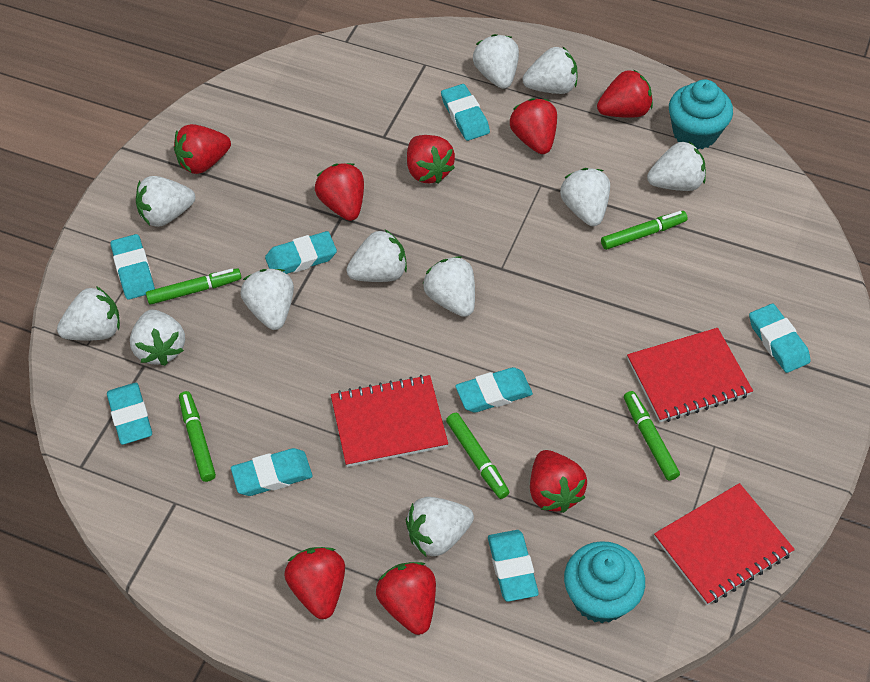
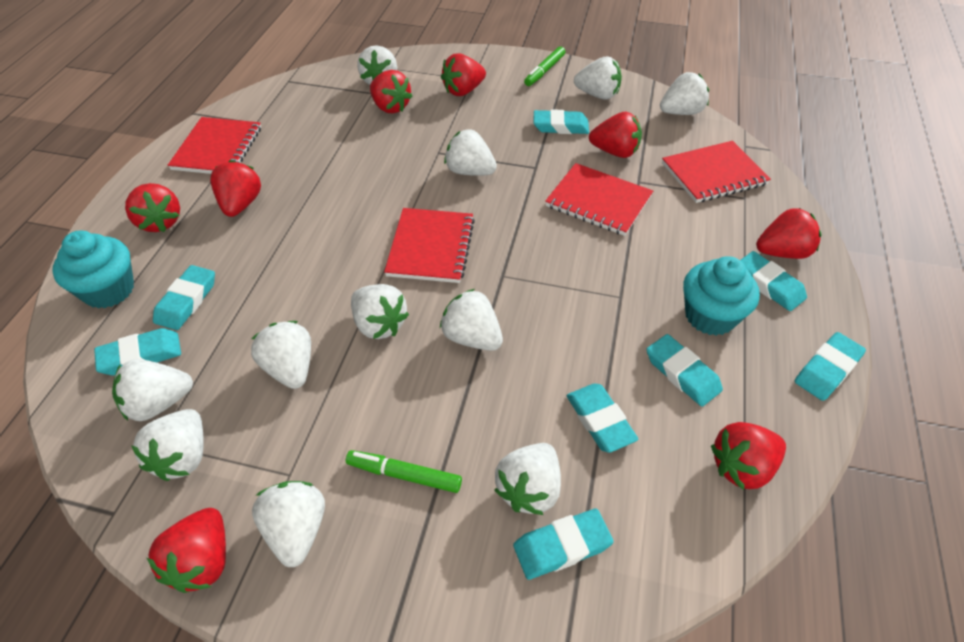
green marker: [146,268,241,305] [179,391,216,482] [446,413,510,499] [601,211,688,250] [624,391,680,481] = 5 -> [346,450,462,493] [524,46,565,86] = 2
red notebook: [331,375,448,467] [627,328,753,422] [654,483,795,605] = 3 -> [168,117,261,174] [384,208,475,283] [545,163,653,236] [662,141,771,203] = 4

